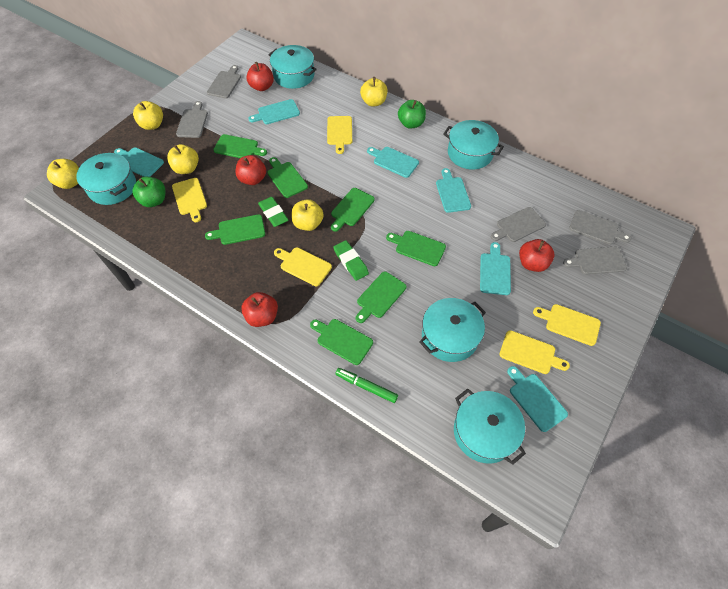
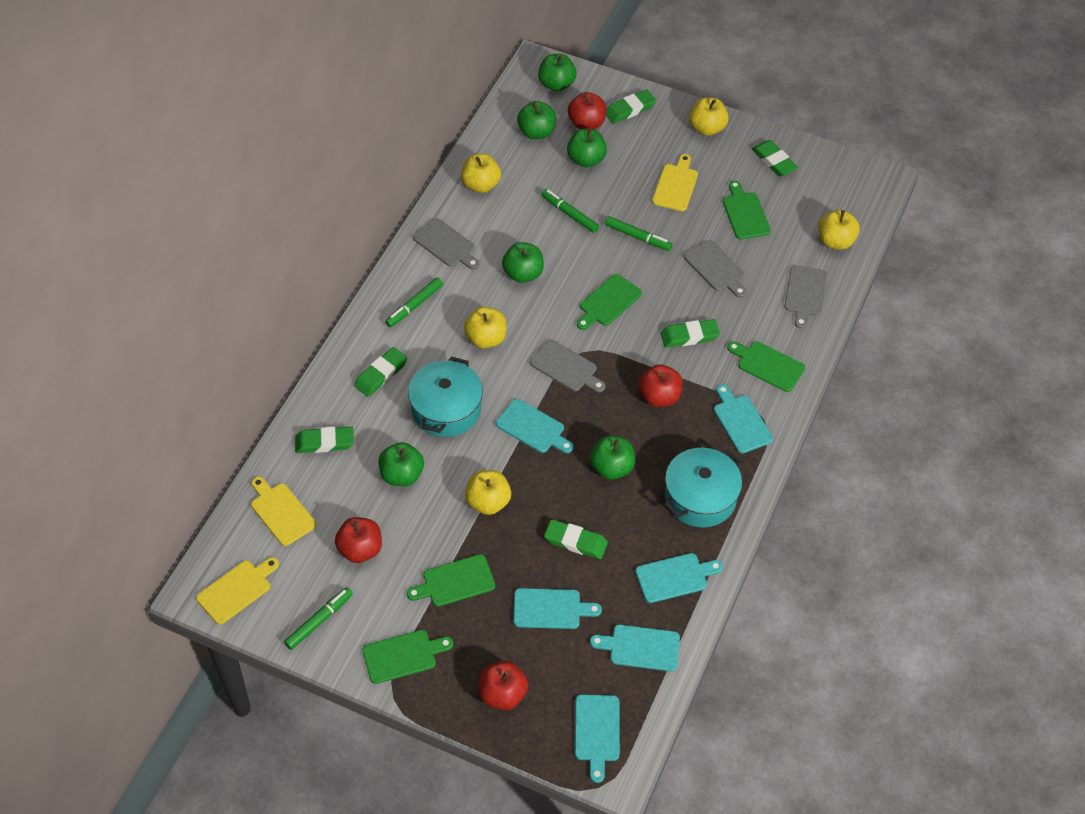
green apple: [132,177,165,207] [398,100,426,129] = 2 -> [379,442,424,486] [502,242,544,283] [517,101,556,139] [538,54,577,91] [567,128,607,167] [590,435,635,480] = 6
green cutting board: [205,214,265,245] [213,134,267,158] [267,157,308,198] [310,319,373,365] [331,188,375,232] [356,271,407,323] [386,231,446,266] = 7 -> [362,630,453,684] [407,554,495,607] [577,274,642,330] [723,181,771,239] [727,341,805,392] = 5
green eraser: [258,197,289,227] [333,240,369,281] = 2 -> [295,427,354,453] [354,347,407,397] [544,519,608,559] [606,90,656,124] [661,319,720,348] [752,140,798,177] = 6
green marker: [335,368,398,403] = 1 -> [284,587,353,650] [385,277,443,327] [541,189,599,233] [605,216,672,251] = 4
grey cutting board: [176,101,208,138] [207,65,241,99] [491,207,546,242] [563,247,627,275] [569,210,631,244] = 5 -> [413,218,479,270] [530,340,605,392] [684,240,746,298] [785,265,827,329] = 4
turquoise pot: [76,153,136,205] [268,45,317,89] [419,298,486,362] [443,120,504,169] [454,389,526,464] = 5 -> [408,357,483,437] [664,448,742,528] = 2
yellow cutting board: [172,178,207,222] [274,247,332,286] [327,116,352,154] [499,330,570,374] [533,304,601,346] = 5 -> [196,557,279,624] [251,477,316,546] [652,154,698,211] = 3

